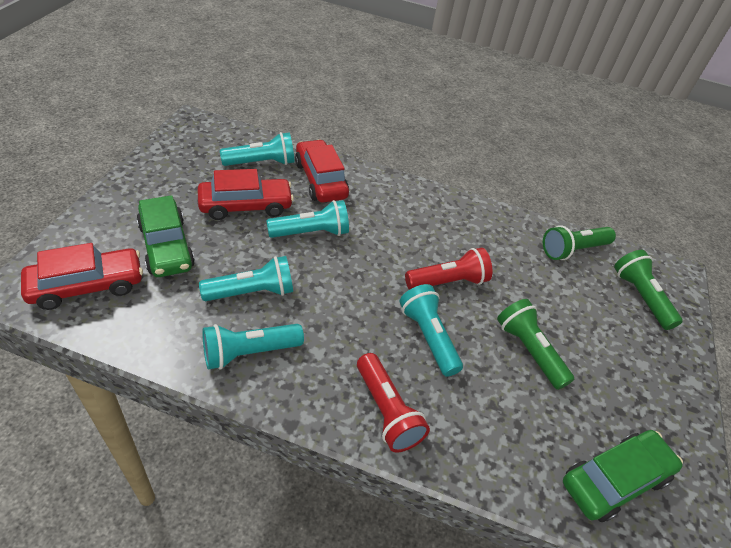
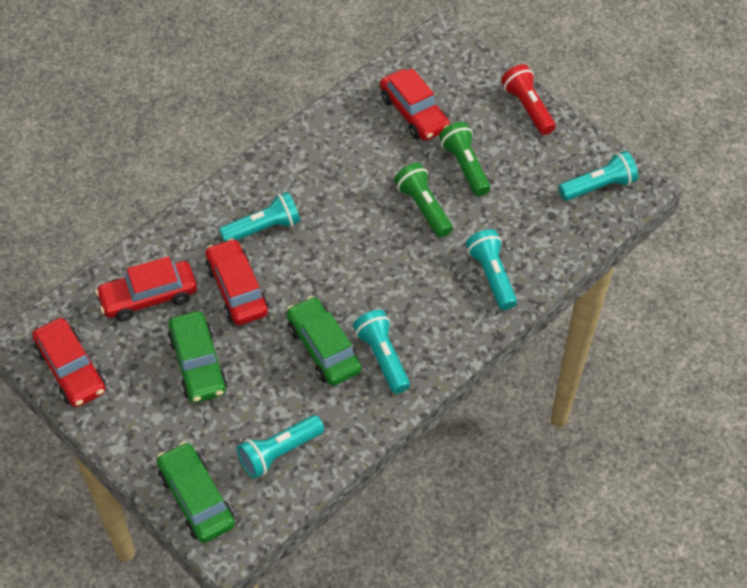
green car: [137,195,195,277] [563,430,683,522] = 2 -> [157,442,235,543] [168,311,227,403] [286,296,361,386] = 3
green flashlight: [497,299,574,390] [543,225,616,260] [614,250,683,330] = 3 -> [394,163,453,238] [439,122,491,196] = 2
red car: [21,243,143,310] [198,169,294,220] [295,139,349,203] = 3 -> [32,318,106,407] [95,256,197,322] [206,238,268,325] [380,68,450,141] = 4
red flashlight: [357,353,430,452] [405,248,492,290] = 2 -> [501,64,556,135] = 1

